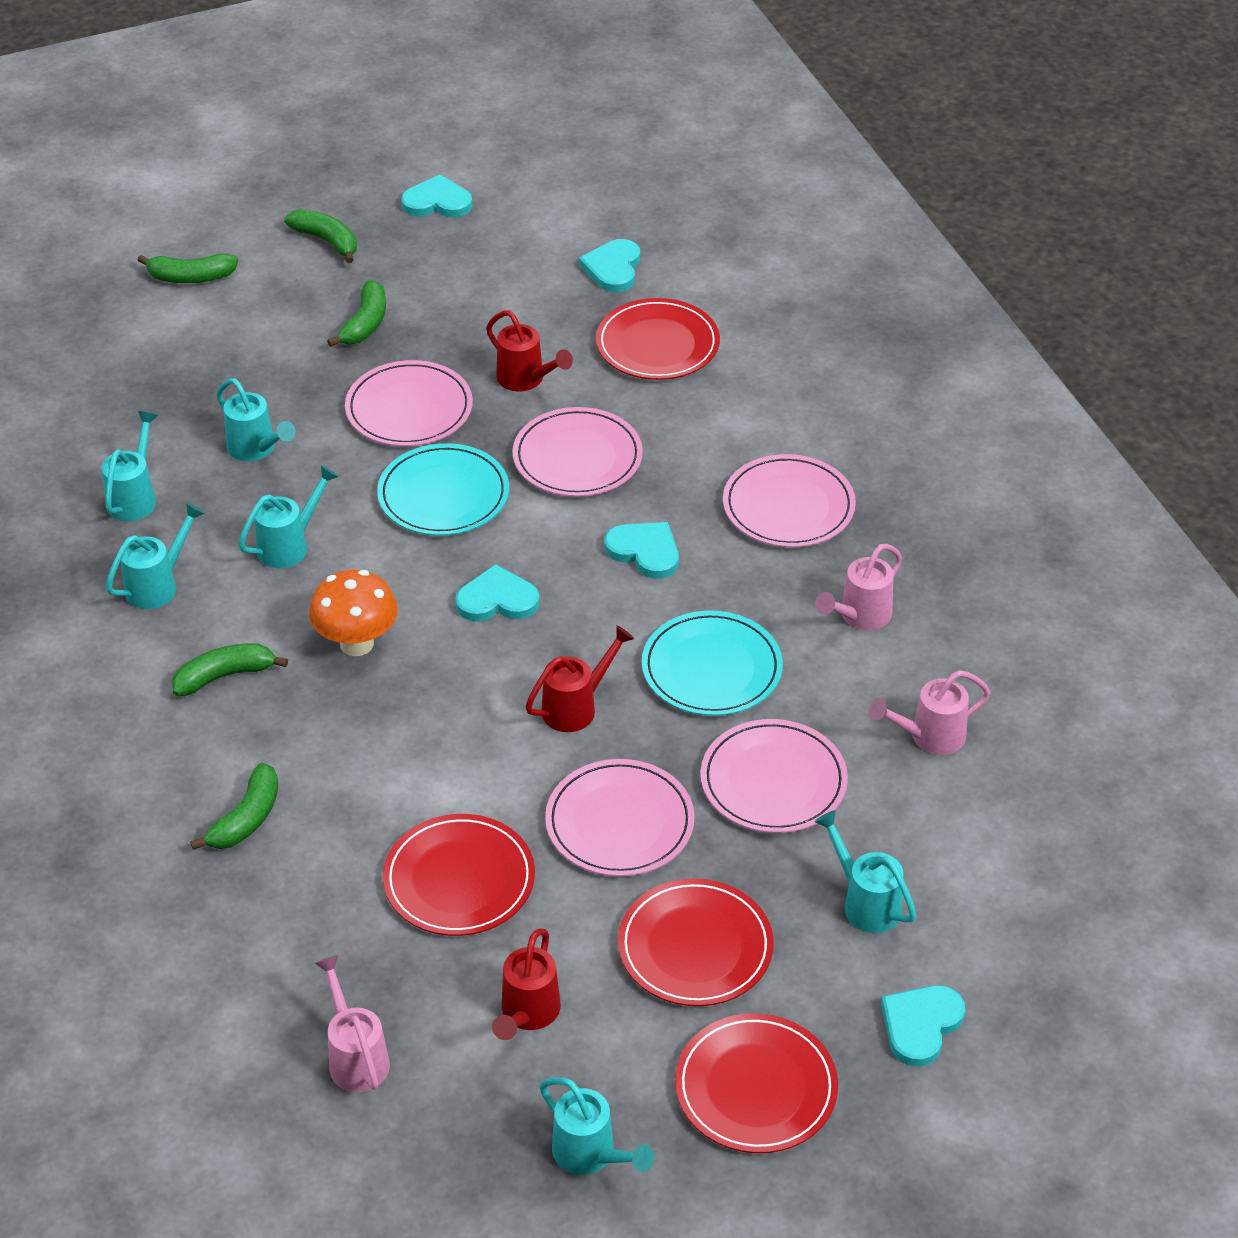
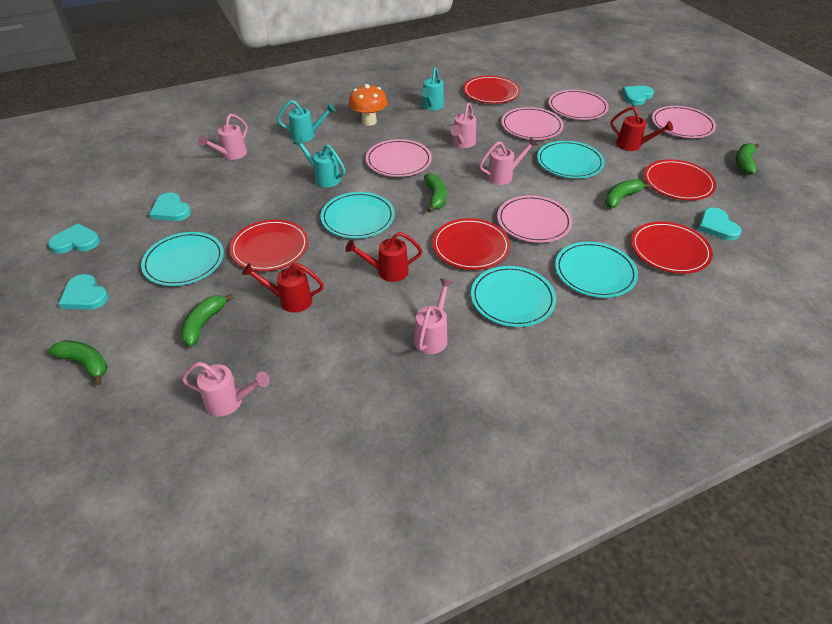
pink watering can: [315,955,390,1092] [815,543,902,630] [869,670,991,755] = 3 -> [182,362,270,417] [198,114,248,160] [414,278,453,354] [450,102,476,148] [479,137,538,185] = 5
red plate: [383,814,535,936] [596,298,720,380] [618,878,774,1006] [675,1013,838,1153] = 4 -> [229,219,309,271] [432,218,510,270] [463,76,520,104] [631,221,713,274] [644,159,716,200] = 5
turquoise plate: [377,443,509,536] [642,611,783,716] = 2 -> [141,232,224,286] [321,192,395,239] [471,266,556,327] [537,141,605,178] [555,242,638,298] = 5
turquoise watering can: [102,411,158,521] [106,502,205,609] [217,378,296,461] [238,465,339,568] [539,1077,654,1175] [814,810,916,933] = 6 -> [277,100,336,142] [293,137,345,188] [422,67,444,110] = 3

